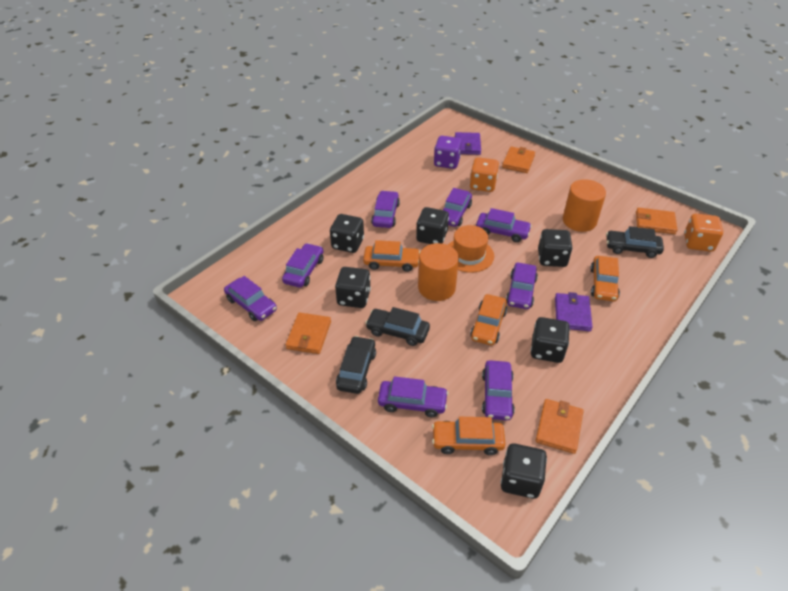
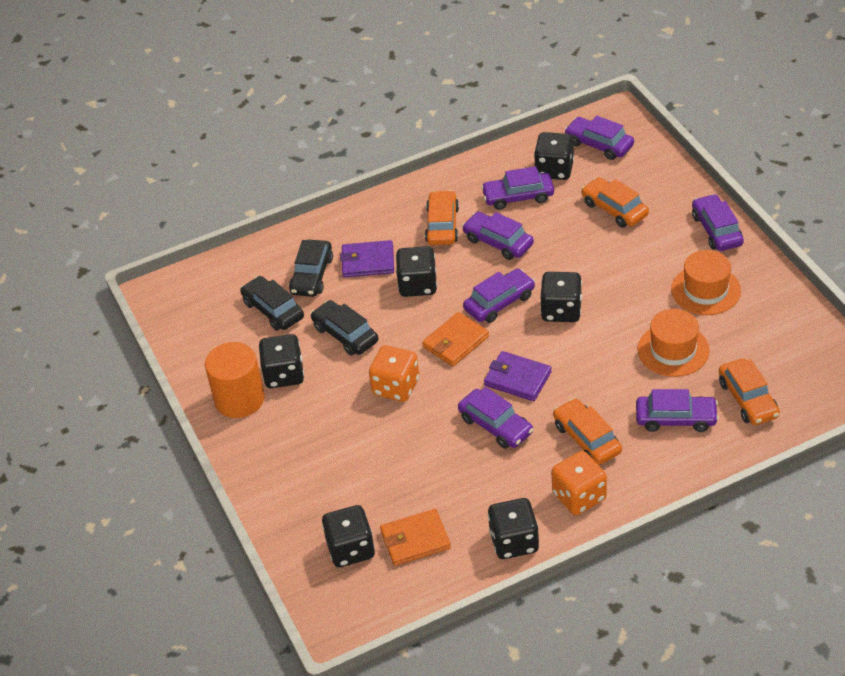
orange cylinder: [418,243,459,301] [563,179,606,232] = 2 -> [205,342,265,418] = 1
orange hat: [448,225,494,273] = 1 -> [638,309,710,377] [671,250,741,315] = 2
orange wallet: [285,313,331,354] [502,146,535,173] [535,399,583,454] [636,207,678,234] = 4 -> [380,509,451,566] [422,312,489,366] = 2
purple car: [224,276,277,321] [282,243,324,288] [371,190,400,228] [378,376,448,417] [443,188,472,227] [476,208,532,242] [482,360,515,421] [506,262,538,309] = 8 -> [458,387,534,449] [462,212,534,260] [463,269,535,323] [481,166,554,210] [564,116,634,160] [636,389,719,432] [692,194,744,251] = 7
purple dice: [434,136,462,169] = 1 -> none = 0

